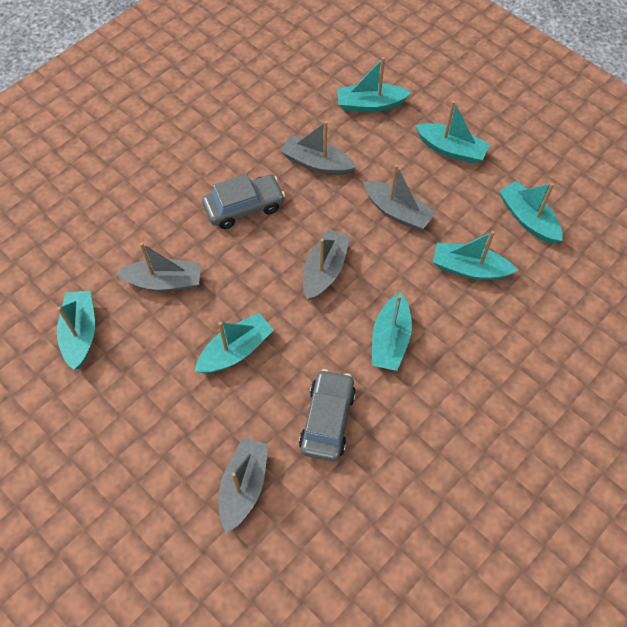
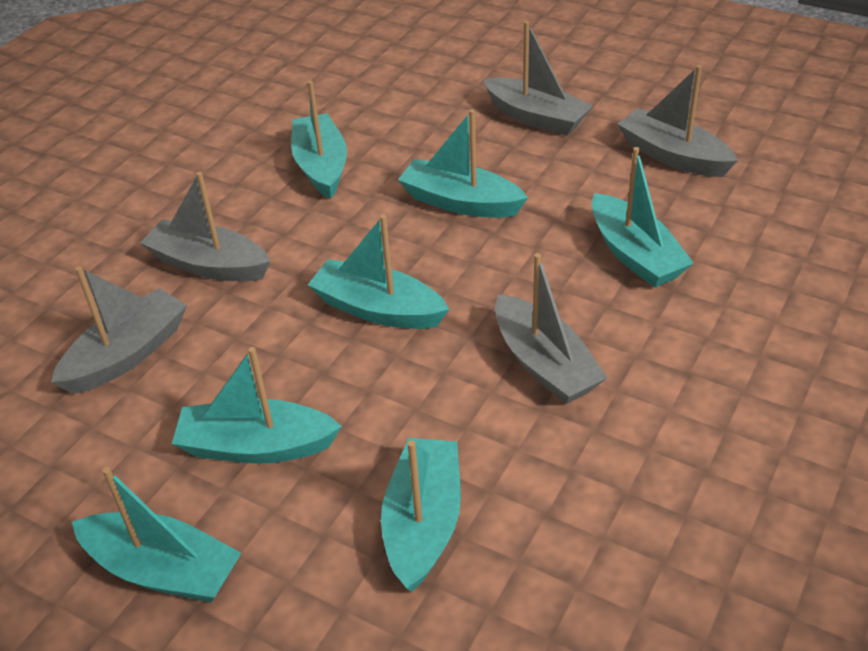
grey car: [202,174,285,229] [299,369,356,461] = 2 -> none = 0

